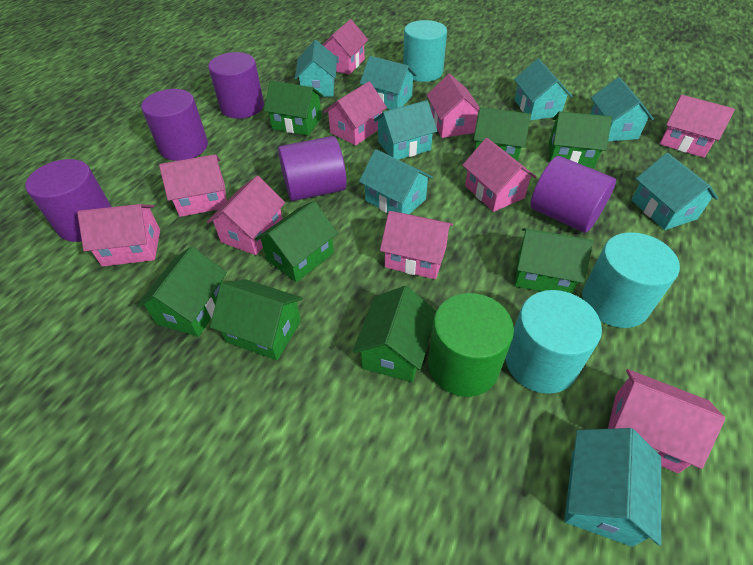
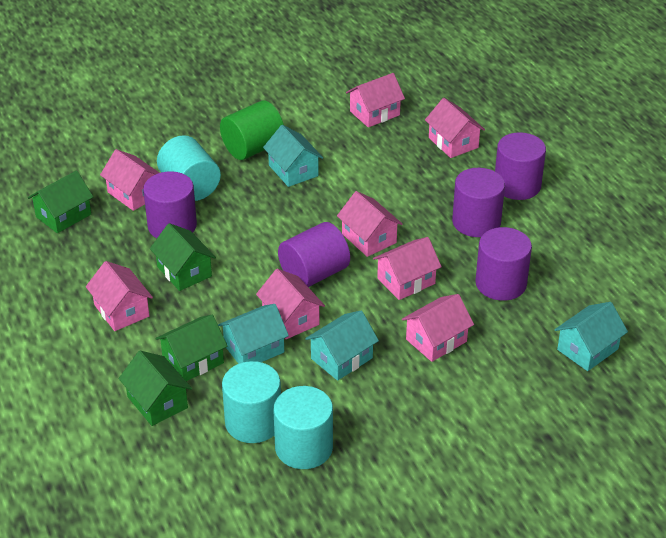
green house: [137,247,227,337] [210,279,303,360] [255,201,338,282] [264,81,323,136] [353,286,436,382] [474,107,531,161] [515,228,593,294] [549,111,612,168] = 8 -> [28,171,93,233] [119,351,192,426] [150,223,216,291] [156,315,228,381] = 4
pink house: [77,204,160,267] [159,154,227,217] [207,176,285,255] [322,19,368,75] [323,81,387,146] [380,211,453,279] [427,74,480,138] [463,138,536,212] [608,369,725,473] [660,95,735,158] = 10 -> [86,261,153,331] [100,149,159,211] [256,269,325,339] [337,191,403,257] [346,73,405,127] [373,237,442,300] [402,294,474,362] [425,98,485,158] = 8
turquoise house: [295,40,337,97] [359,149,433,214] [360,56,417,110] [374,100,437,160] [514,58,572,121] [565,428,661,547] [591,77,654,142] [631,153,718,230] = 8 -> [218,304,289,364] [263,125,323,187] [305,311,379,381] [554,302,628,371] = 4

